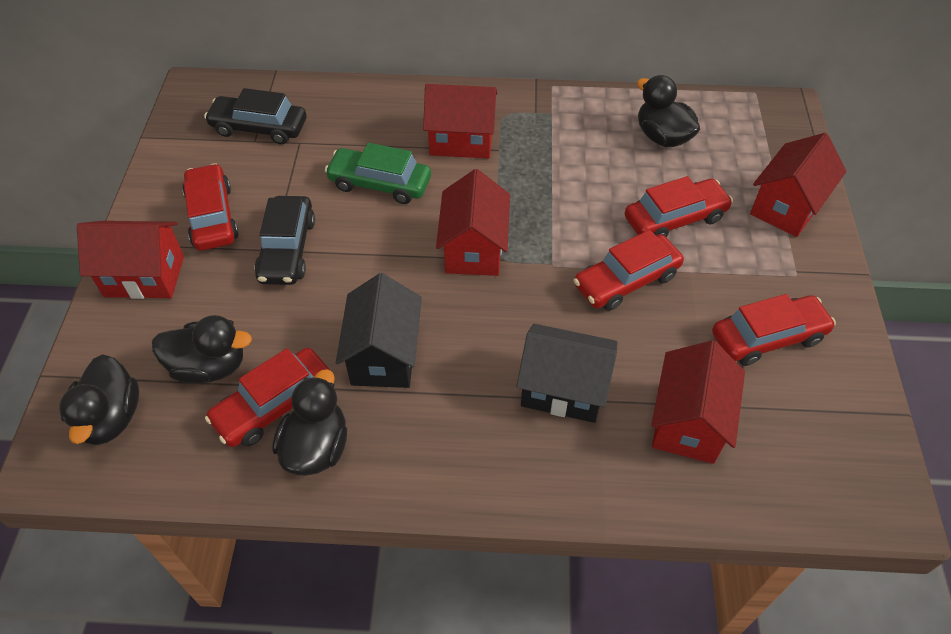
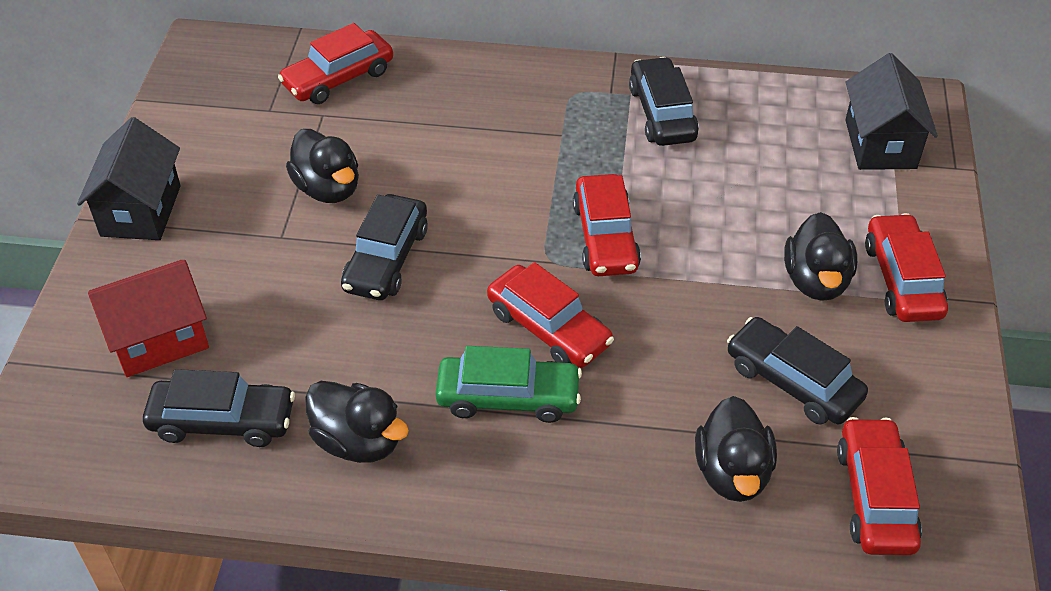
black car: [204,88,306,144] [255,196,315,285] = 2 -> [143,369,295,447] [341,194,428,300] [629,57,699,146] [727,317,868,425] = 4
red house: [77,221,184,299] [423,84,497,158] [436,169,510,276] [651,340,745,464] [750,133,847,237] = 5 -> [88,260,209,377] = 1

